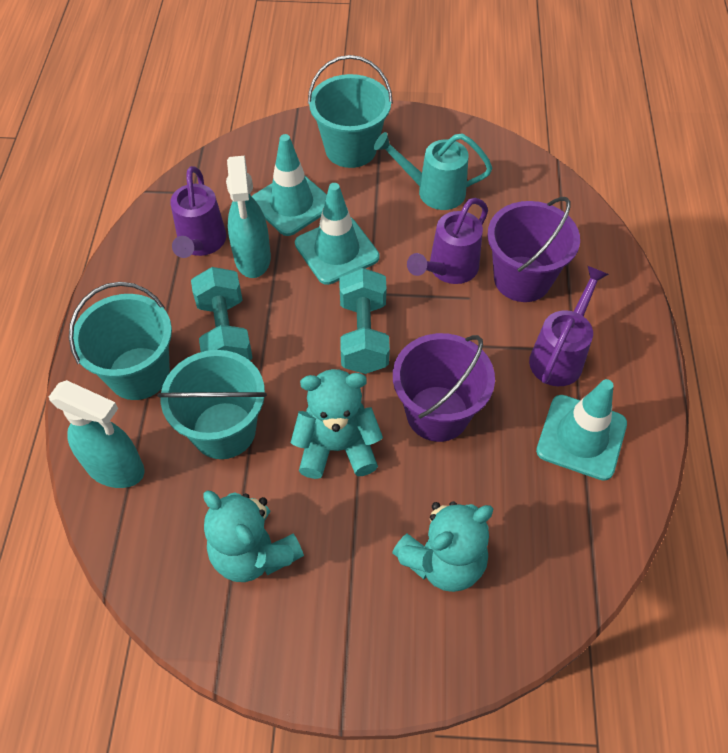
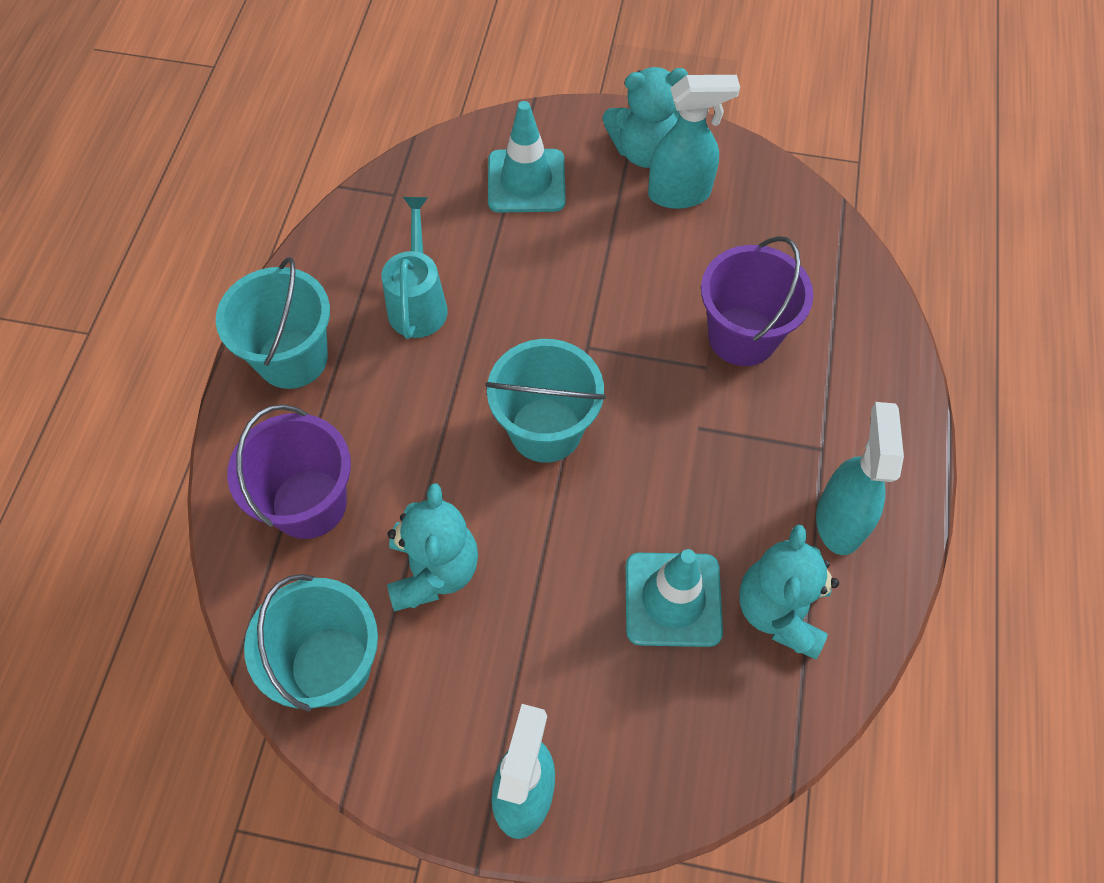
purple watering can: [170,166,226,258] [407,198,488,284] [529,266,609,386] = 3 -> none = 0
turquoise dumbbell: [191,267,253,361] [339,268,390,374] = 2 -> none = 0
turquoise spray bottle: [49,380,145,488] [226,156,271,278] = 2 -> [492,704,555,839] [648,75,740,209] [816,402,904,555] = 3
turquoise traffic cone: [252,134,327,236] [295,183,379,285] [536,379,627,481] = 3 -> [488,101,566,213] [625,549,723,647] = 2

